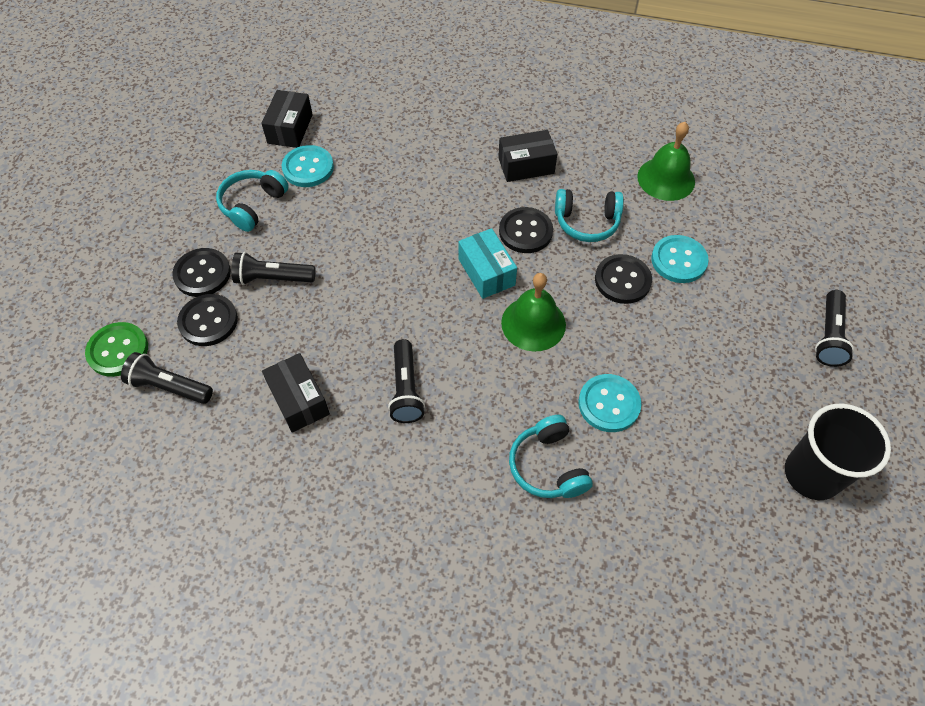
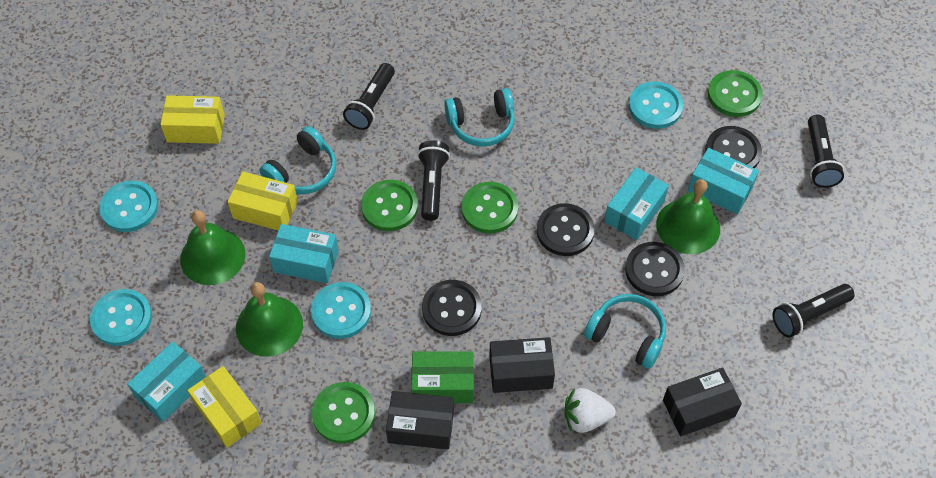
black cup: [785,403,891,500] = 1 -> none = 0
green bell: [501,273,566,352] [637,122,695,201] = 2 -> [180,210,245,285] [236,282,303,357] [656,179,720,254] = 3
green box: none = 0 -> [411,351,474,403] = 1
green button: [85,322,148,377] = 1 -> [312,382,375,444] [361,180,418,231] [461,182,518,234] [708,70,763,117] = 4
turquoise box: [459,228,517,299] = 1 -> [127,342,206,422] [269,224,339,283] [604,167,669,240] [688,148,759,214] = 4
turquoise button: [282,145,334,187] [578,374,641,432] [651,235,709,283] = 3 -> [90,289,152,346] [99,180,158,232] [311,282,371,339] [629,82,683,129] = 4
white strawberry: none = 0 -> [564,388,616,433] = 1
yellow box: none = 0 -> [160,95,225,144] [188,366,262,448] [228,171,298,230] = 3

